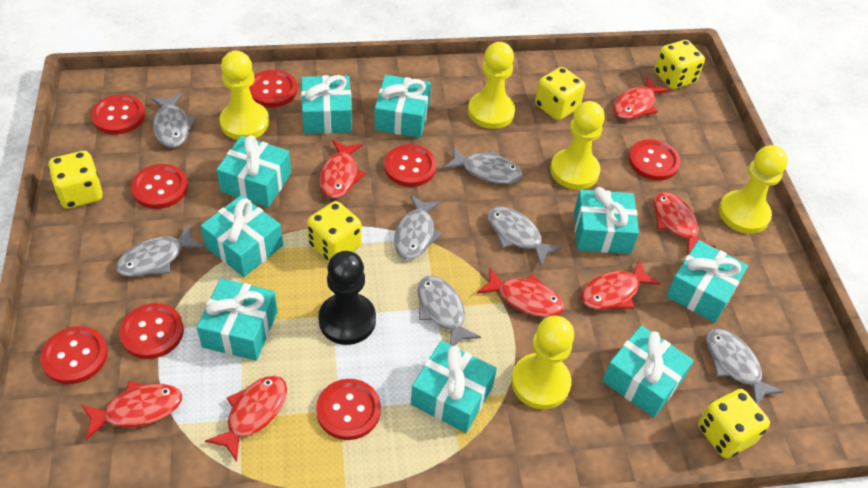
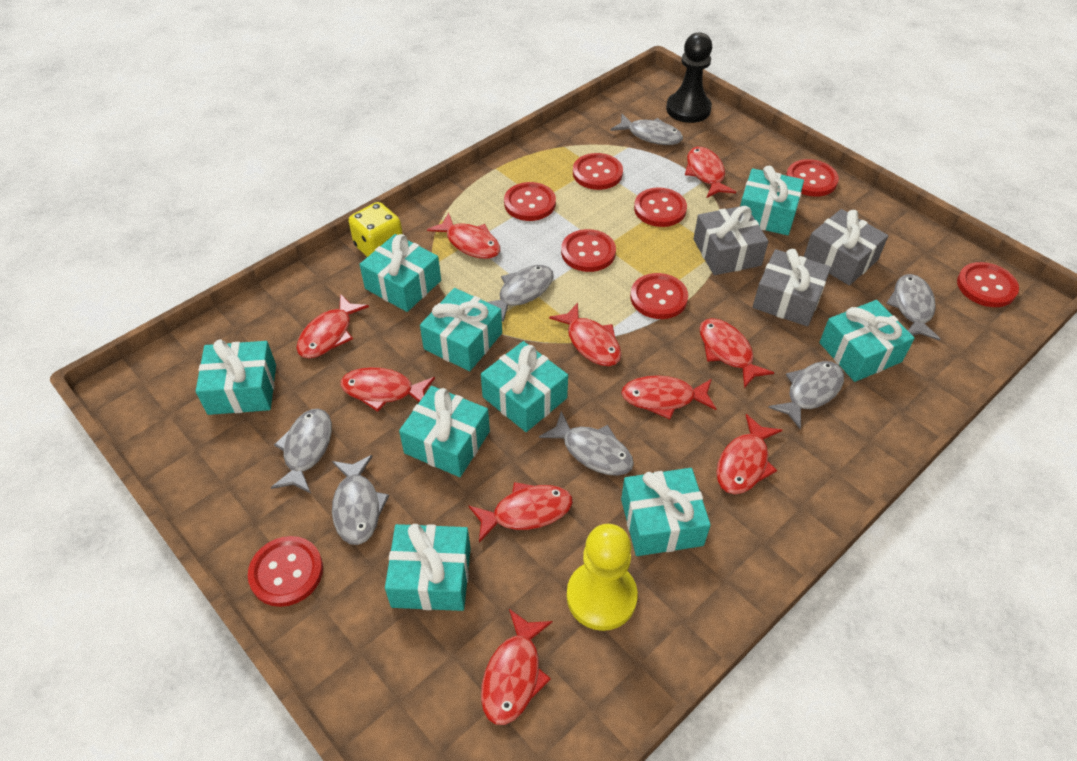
grey gift: none = 0 -> [693,205,769,275] [753,249,831,326] [804,209,888,285] = 3
red fish: [81,381,182,440] [205,376,287,462] [319,140,365,199] [477,268,564,317] [581,259,661,310] [613,76,670,119] [654,192,716,255] = 7 -> [296,294,369,359] [340,367,435,412] [427,213,500,259] [469,482,573,542] [481,609,553,725] [549,303,621,366] [621,375,716,419] [685,147,736,198] [699,318,774,388] [716,414,782,494] = 10
yellow dice: [48,151,103,209] [307,201,362,262] [535,67,585,120] [655,40,705,89] [698,389,770,458] = 5 -> [349,202,403,257] = 1
yellow pawn: [220,51,269,140] [468,42,515,129] [511,316,574,410] [550,101,605,190] [719,145,788,234] = 5 -> [567,524,638,631] = 1

